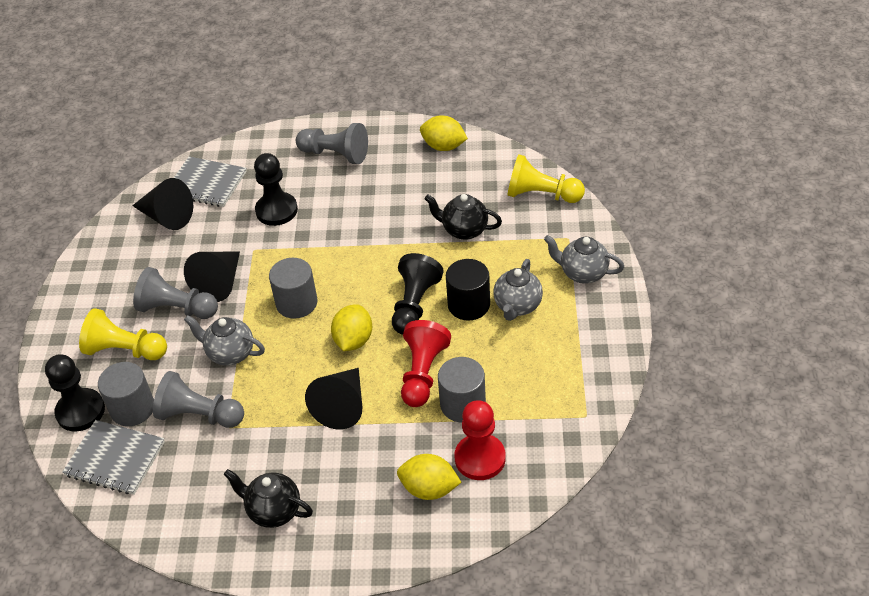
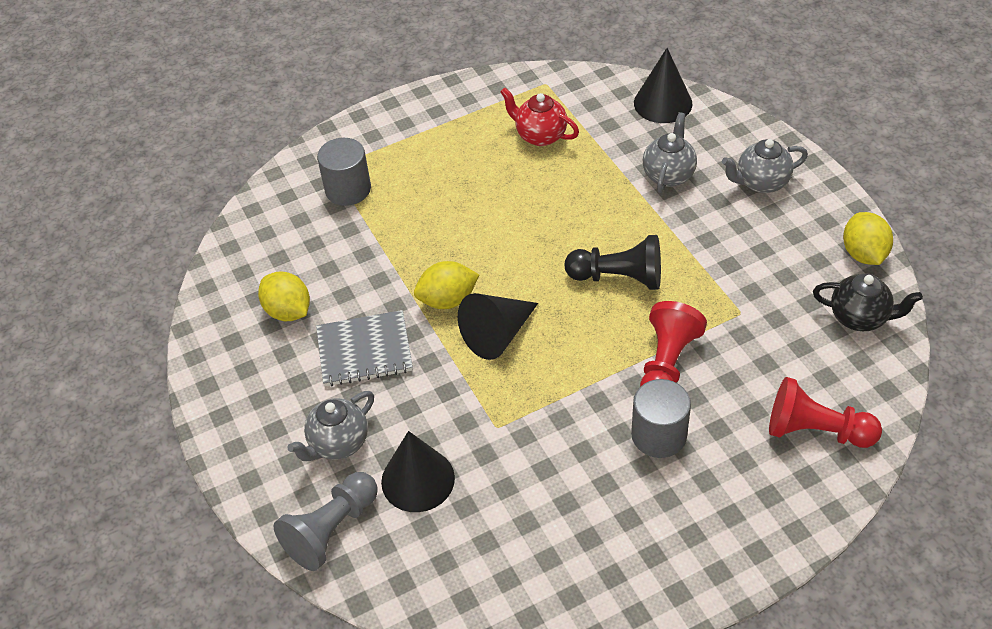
black cylinder: [446,259,490,321] = 1 -> none = 0
black pawn: [45,354,105,431] [254,153,298,226] [392,253,444,335] = 3 -> [565,235,661,290] = 1
black teapot: [224,469,313,528] [424,194,502,240] = 2 -> [813,273,923,331] = 1
grey cylinder: [98,362,154,426] [269,258,317,319] [438,357,486,423] = 3 -> [317,138,371,206] [631,379,691,458] = 2
grey notebook: [62,420,165,495] [174,156,247,207] = 2 -> [316,310,413,386] = 1
grey pawn: [133,267,218,319] [153,371,244,428] [296,123,368,164] = 3 -> [274,472,378,571] = 1
red teapot: none = 0 -> [500,88,579,146] = 1
yellow pawn: [79,308,167,360] [508,154,585,203] = 2 -> none = 0

